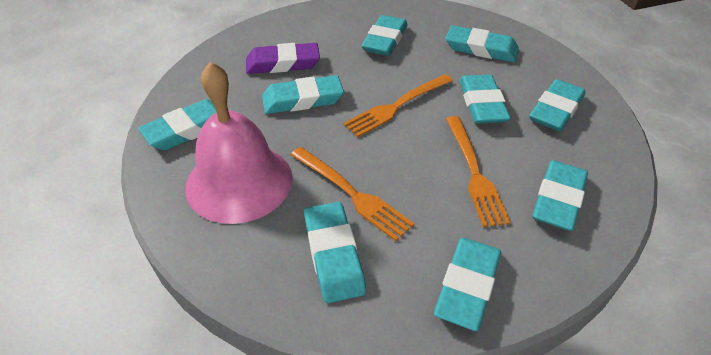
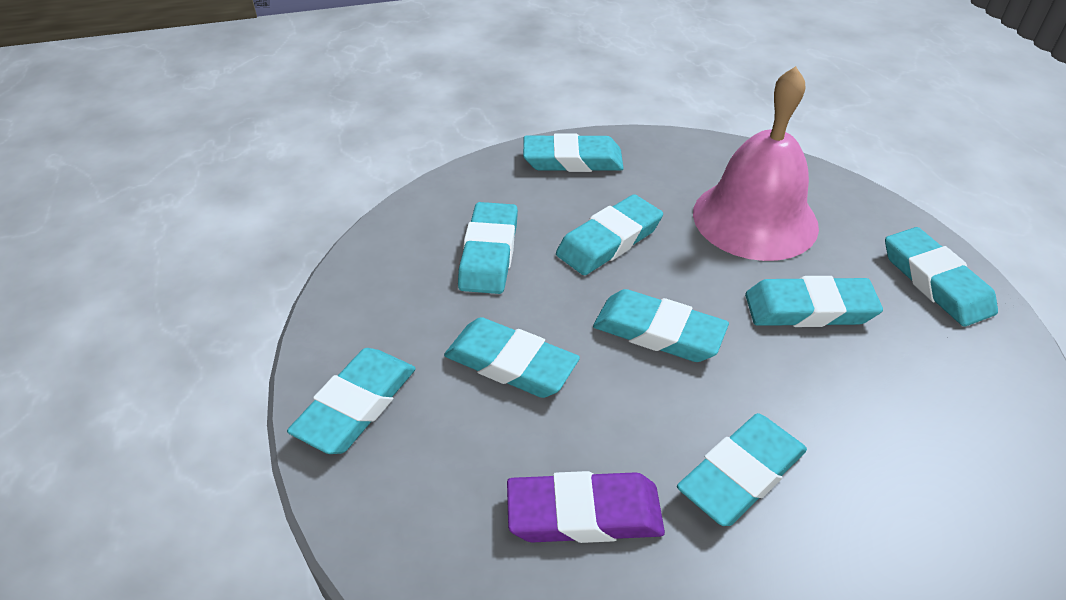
orange fork: [291,147,414,241] [343,74,453,137] [446,116,511,227] = 3 -> none = 0

